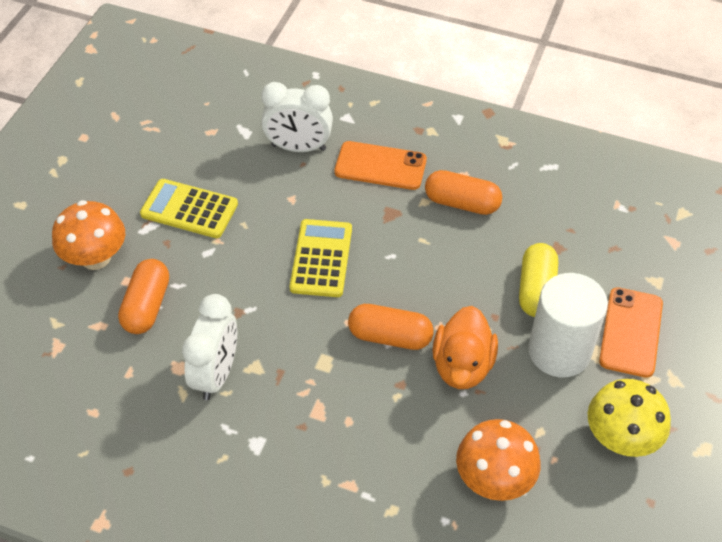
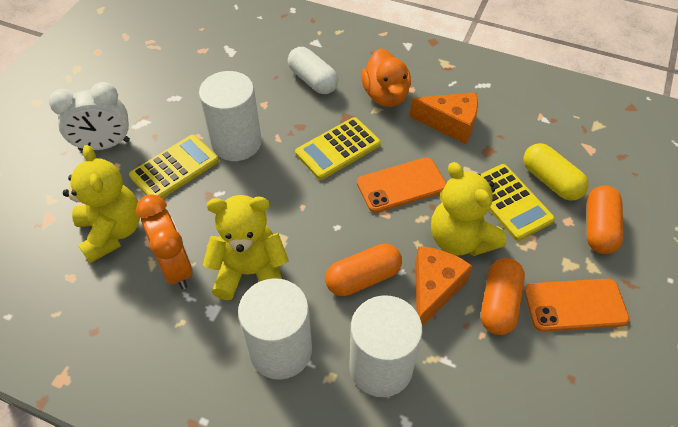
orange cheese: none = 0 -> [410,93,478,144] [415,246,472,326] = 2
orange clock: none = 0 -> [136,194,193,289] = 1
orange mushroom: [52,200,125,270] [456,419,541,501] = 2 -> none = 0
white capsule: none = 0 -> [288,47,338,94] = 1
white clock: [182,294,237,400] [261,82,333,152] = 2 -> [49,82,130,151] = 1
white cylinder: [528,273,608,377] = 1 -> [199,71,262,161] [238,278,312,380] [349,295,423,397] = 3
yellow calculator: [140,179,238,238] [290,219,352,297] = 2 -> [129,135,219,198] [295,117,381,180] [481,164,555,241] = 3
yellow mushroom: [588,379,671,457] = 1 -> none = 0
yellow teddy bear: none = 0 -> [63,145,140,263] [203,195,289,300] [431,162,506,256] = 3

